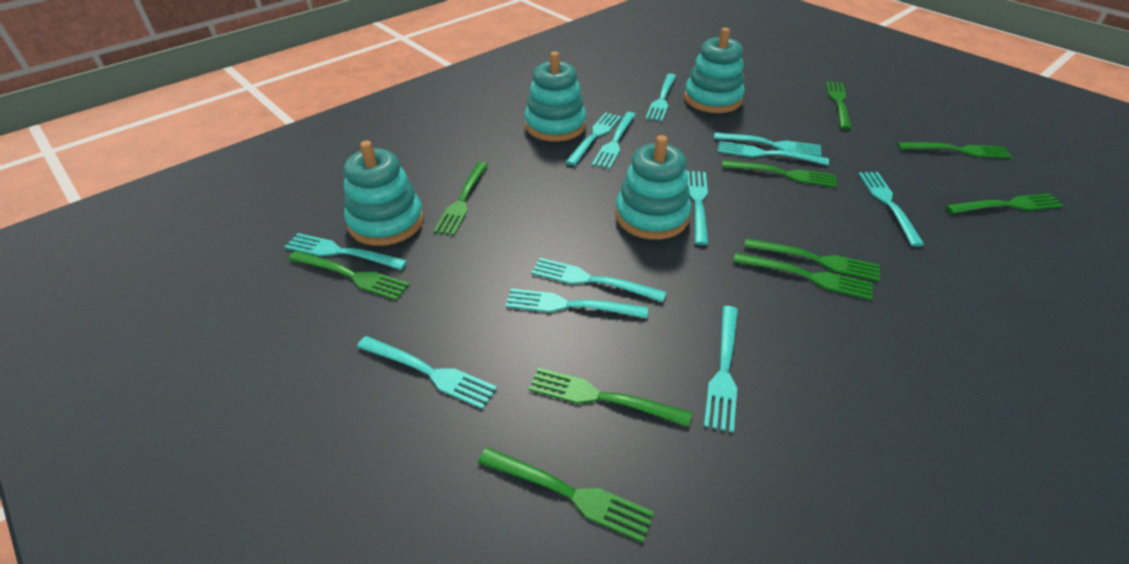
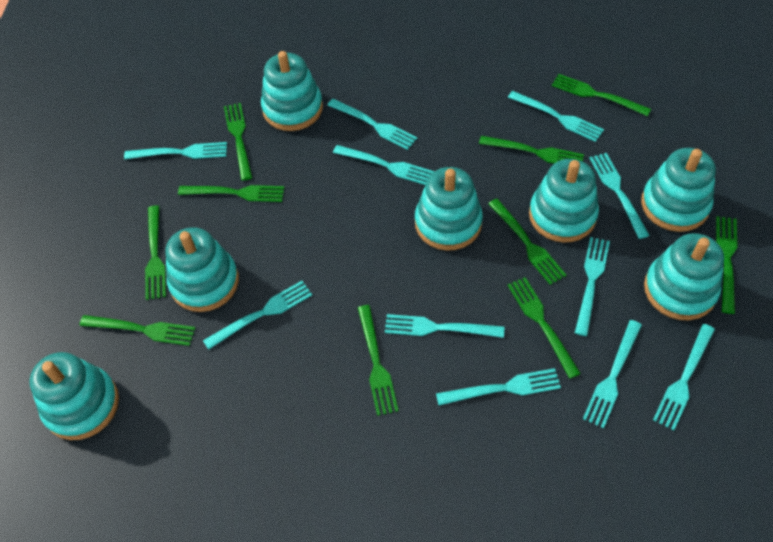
turquoise fork: [285,233,407,270] [357,336,497,409] [506,288,648,318] [531,258,666,302] [566,112,621,166] [592,112,636,169] [645,73,676,121] [687,171,709,245] [704,306,738,433] [714,132,822,156] [718,141,829,165] [858,172,925,247] = 12 -> [124,142,227,159] [203,281,312,350] [327,99,417,150] [333,145,434,185] [385,314,504,338] [436,368,561,405] [508,91,604,142] [575,237,610,336] [583,320,642,428] [589,153,650,239] [653,324,715,431] = 11
turquoise stacking toy: [344,141,424,246] [524,52,586,142] [615,135,691,240] [684,28,745,113] = 4 -> [29,352,119,440] [166,227,239,312] [261,51,323,131] [415,167,483,251] [529,159,599,243] [641,148,716,232] [644,233,724,320] = 7

